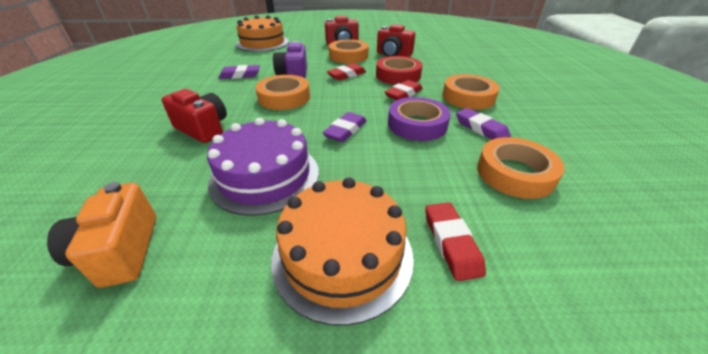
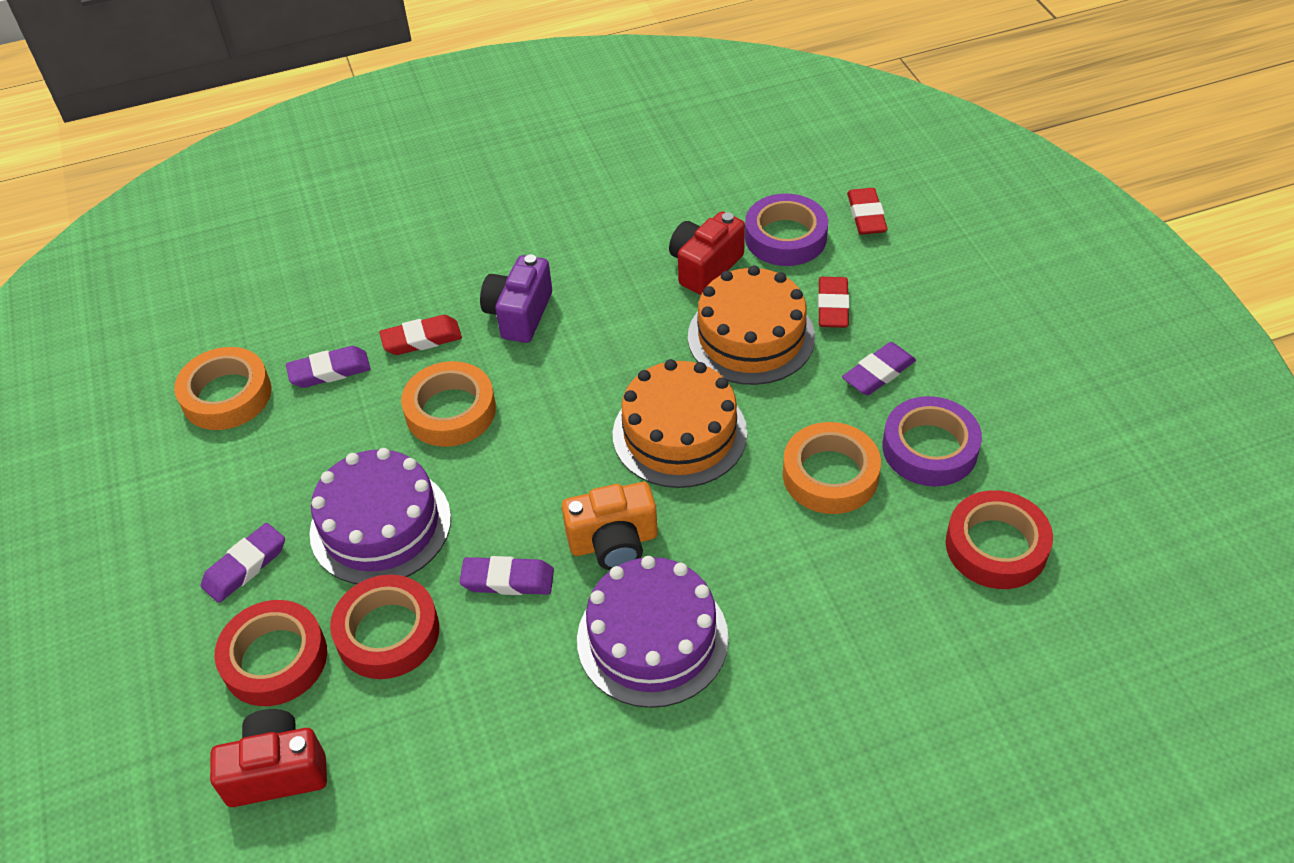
orange tape: [256,75,310,110] [329,39,369,63] [442,74,500,110] [477,137,565,199] = 4 -> [174,347,271,430] [401,361,496,447] [783,422,881,514] = 3
purple cake: [207,118,319,216] = 1 -> [310,448,451,584] [577,556,729,708] = 2
purple eraser: [218,65,260,79] [322,112,367,142] [456,108,511,140] = 3 -> [201,523,285,603] [286,346,371,388] [459,556,554,595] [842,342,916,395] = 4
purple tape: [388,97,451,141] = 1 -> [745,194,828,266] [882,396,982,486] = 2
red camera: [161,89,227,143] [325,15,359,45] [377,24,415,57] = 3 -> [210,709,327,807] [669,211,745,295] = 2
red tape: [376,56,422,85] = 1 -> [215,600,327,706] [330,574,439,679] [946,490,1053,589] = 3

